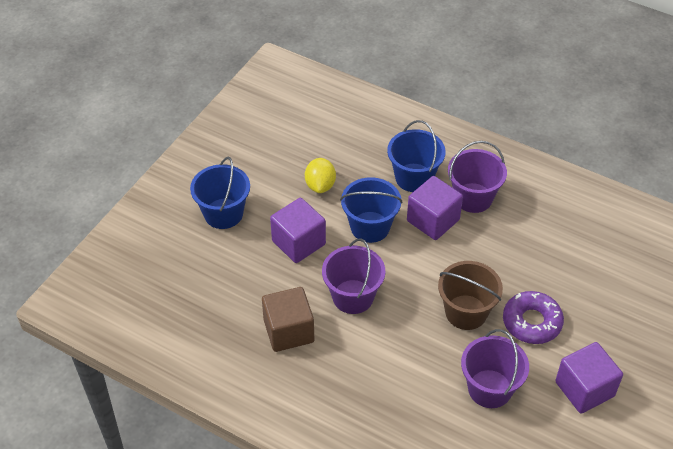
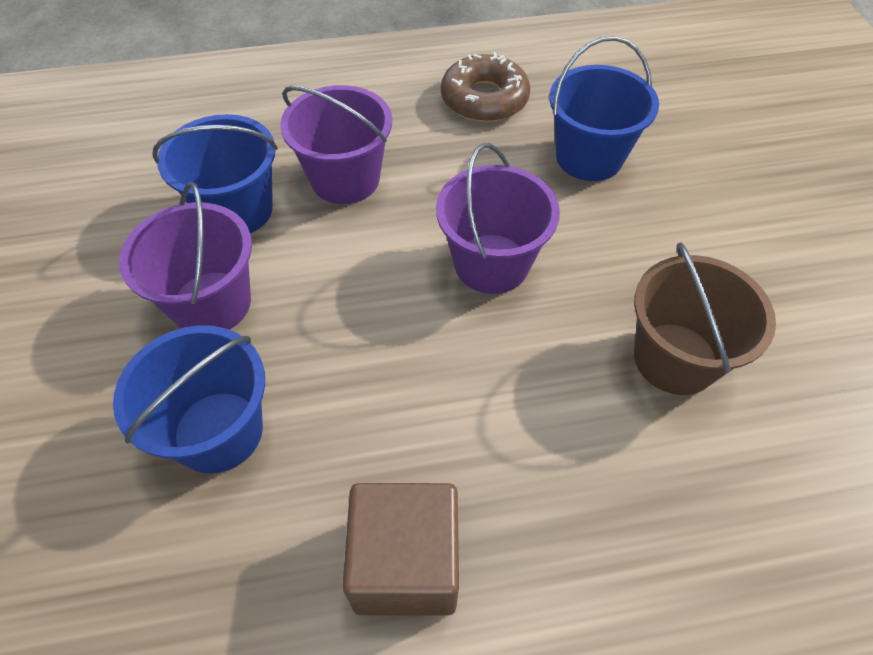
brown donut: none = 0 -> [441,52,530,122] = 1
purple cube: [270,198,326,263] [407,176,463,240] [555,342,623,414] = 3 -> none = 0
purple donut: [503,291,564,344] = 1 -> none = 0
yellow lemon: [305,158,336,193] = 1 -> none = 0

